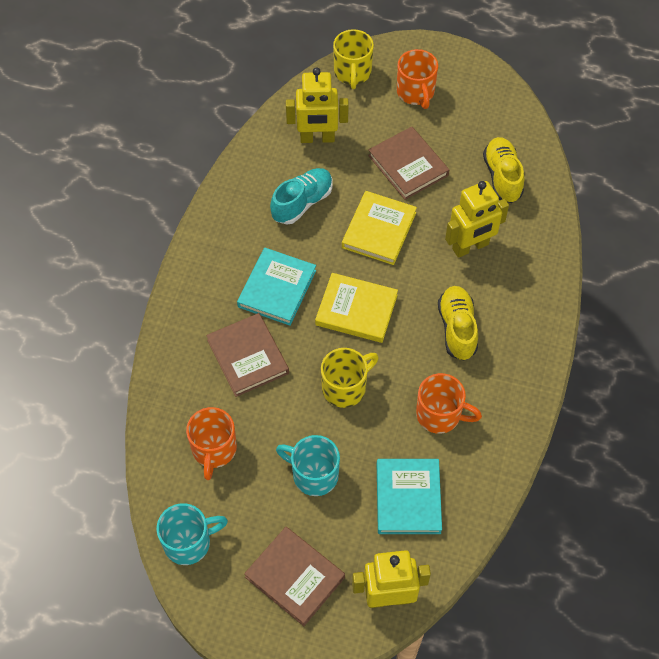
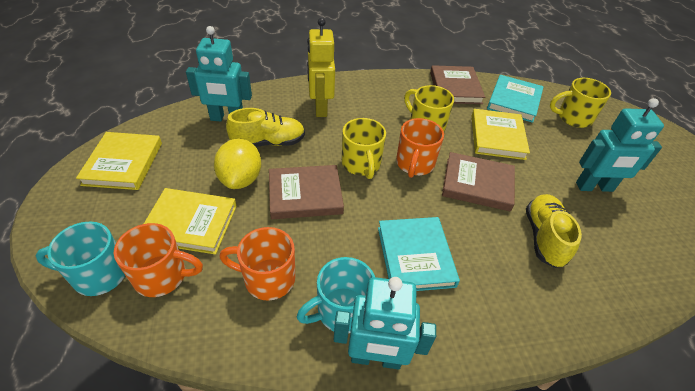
turquoise robot: none = 0 -> [186,26,252,122] [334,277,436,370] [576,98,664,192] = 3
turquoise shoe: [270,168,333,225] = 1 -> none = 0
yellow book: [315,273,398,343] [342,191,417,265] = 2 -> [76,132,162,190] [144,188,237,255] [472,109,530,160] = 3
yellow lemon: none = 0 -> [214,139,261,189] = 1
yellow mug: [321,348,379,408] [333,29,374,89] = 2 -> [342,118,386,179] [404,85,454,132] [550,78,611,128] = 3
yellow robot: [286,67,349,143] [352,550,431,608] [445,181,509,258] = 3 -> [307,18,335,117] = 1

